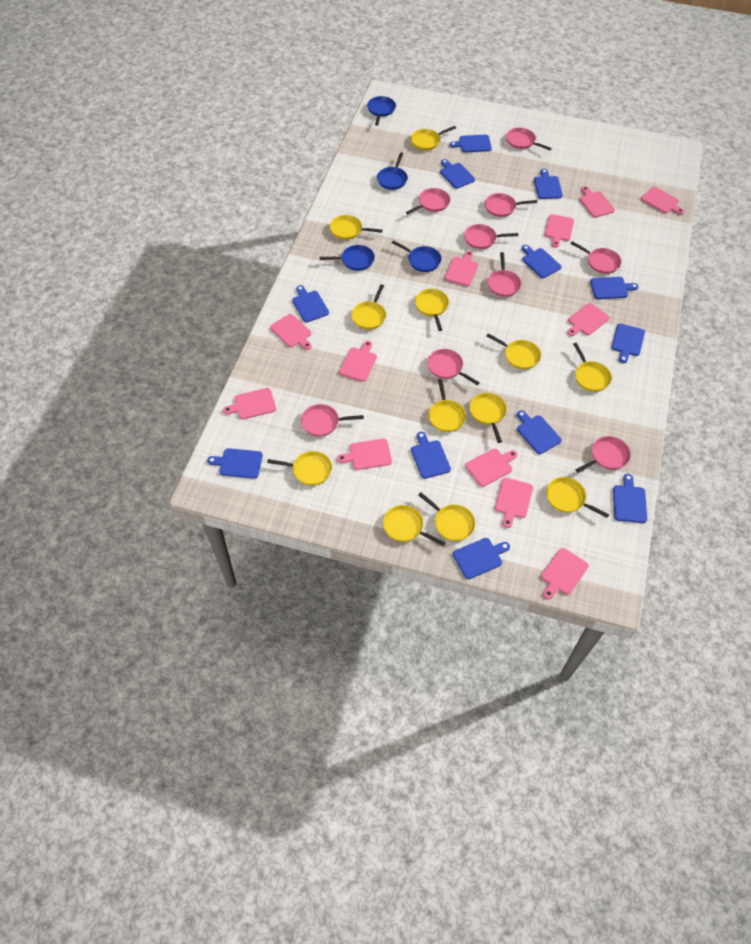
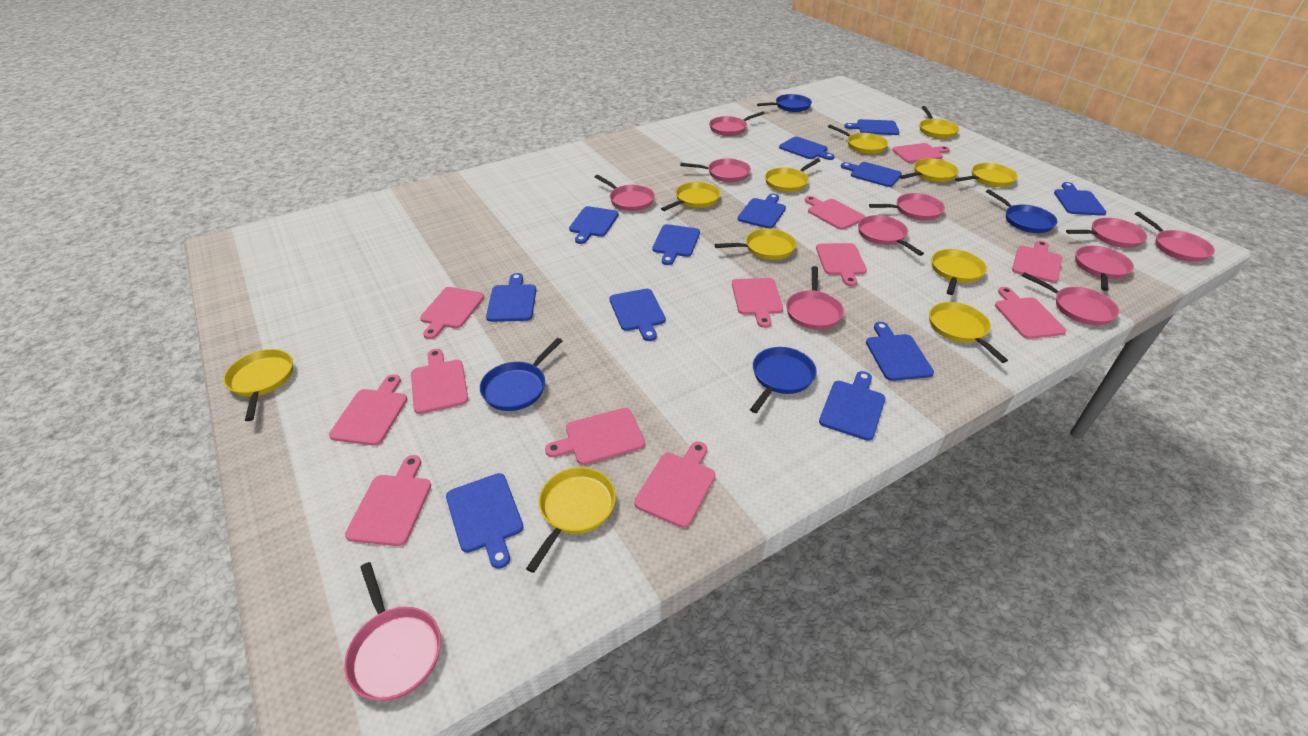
pink pan: [301,404,364,436] [406,188,450,214] [427,349,480,385] [464,224,518,249] [485,193,537,217] [488,252,521,297] [506,128,552,150] [570,241,621,274] [575,436,631,473] = 9 -> [344,562,441,700] [595,175,655,211] [680,158,751,182] [709,111,765,136] [786,266,844,330] [858,215,924,256] [869,193,945,220] [1022,272,1119,325] [1066,218,1147,248] [1075,246,1134,291] [1135,212,1215,262] = 11
yellow pan: [267,451,332,486] [330,215,383,240] [351,284,386,330] [383,505,446,546] [411,126,456,150] [415,289,449,331] [418,492,475,541] [429,379,466,432] [470,393,507,443] [487,333,541,369] [546,477,609,518] [573,343,612,392] = 12 -> [223,349,293,421] [526,467,616,573] [661,182,720,211] [715,228,796,260] [765,159,820,192] [828,125,888,154] [900,158,959,182] [919,106,959,139] [929,302,1008,363] [932,249,987,295] [955,163,1018,187] = 11

